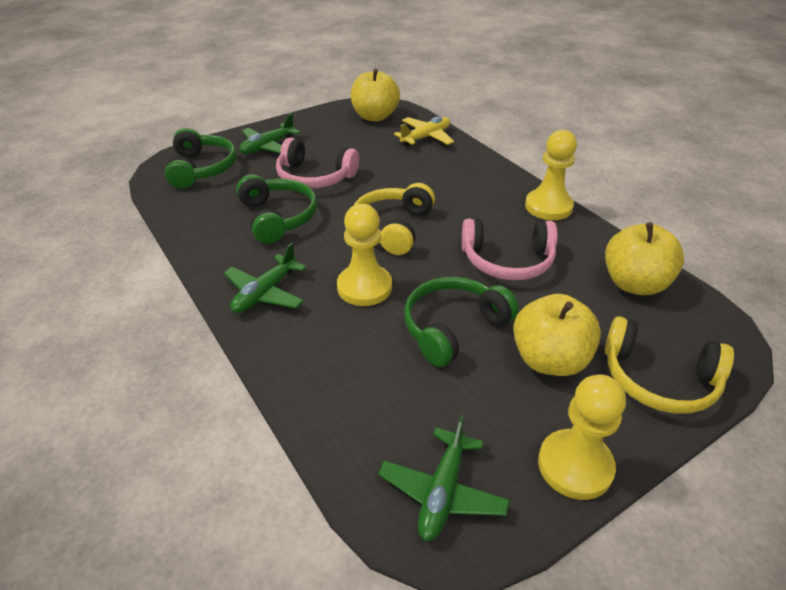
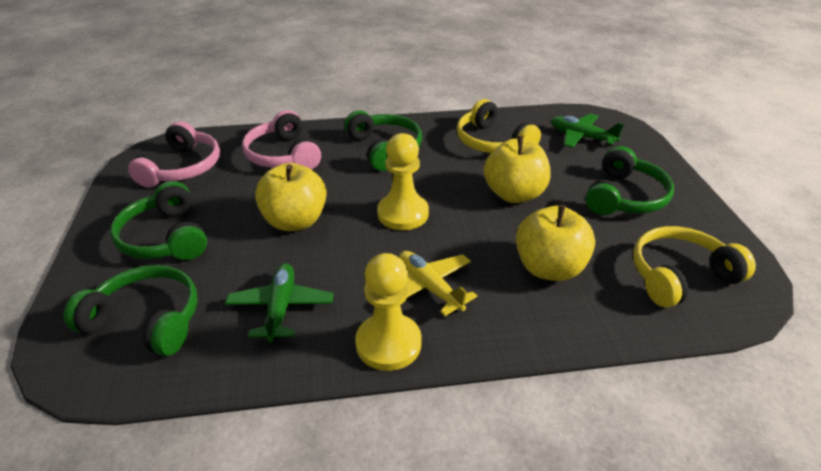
green headphones: [165,128,237,188] [236,174,317,244] [404,277,519,367] = 3 -> [63,265,198,356] [110,181,207,260] [344,110,422,171] [585,146,674,215] = 4
green plane: [224,243,307,313] [239,113,300,154] [378,415,510,541] = 3 -> [225,263,333,342] [551,113,624,148] = 2
yellow pawn: [337,204,392,306] [525,130,577,220] [538,374,626,500] = 3 -> [355,253,422,371] [377,133,429,230] = 2

